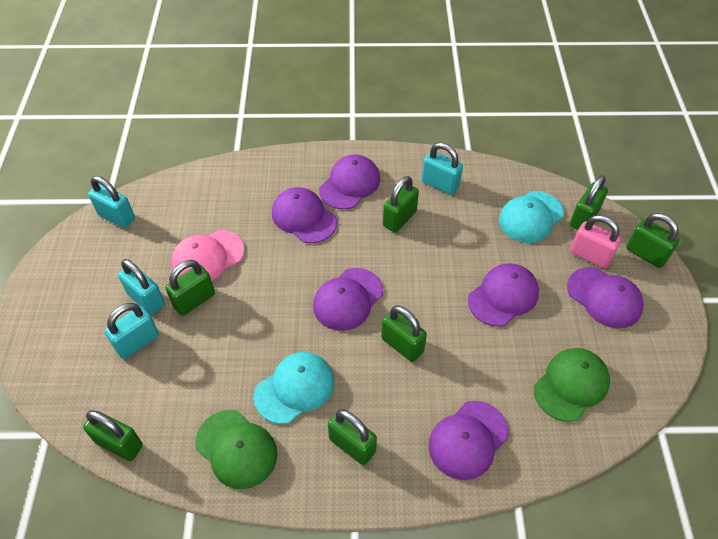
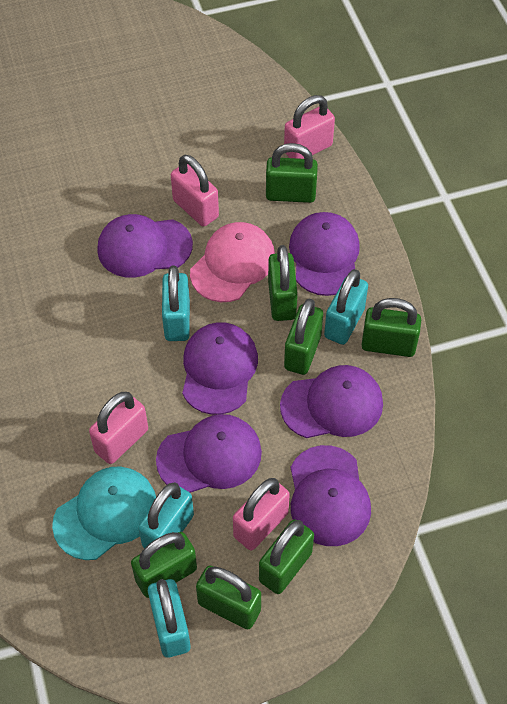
green cap: [195,410,277,489] [534,348,610,422] = 2 -> none = 0
pink padlock: [570,215,621,268] = 1 -> [89,392,148,464] [171,155,219,227] [233,478,290,550] [284,95,335,159] = 4
turquoise cap: [254,352,334,424] [499,191,564,243] = 2 -> [52,467,156,560] = 1

